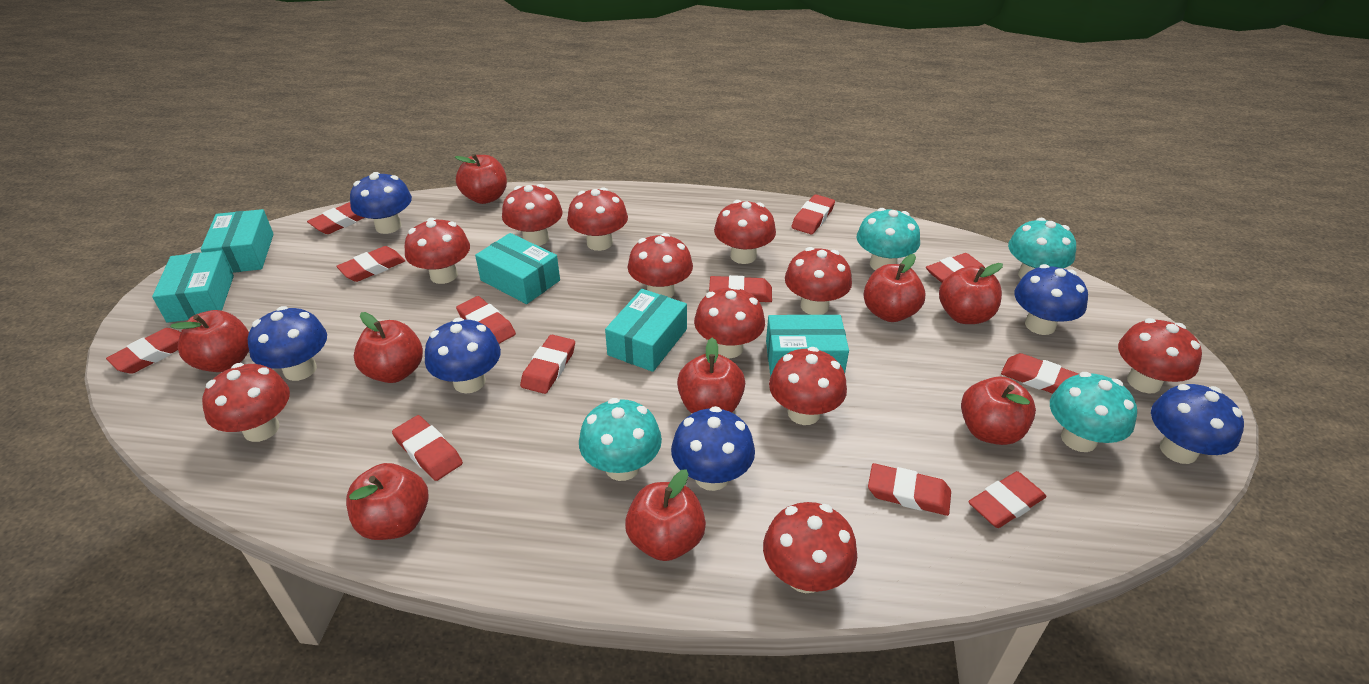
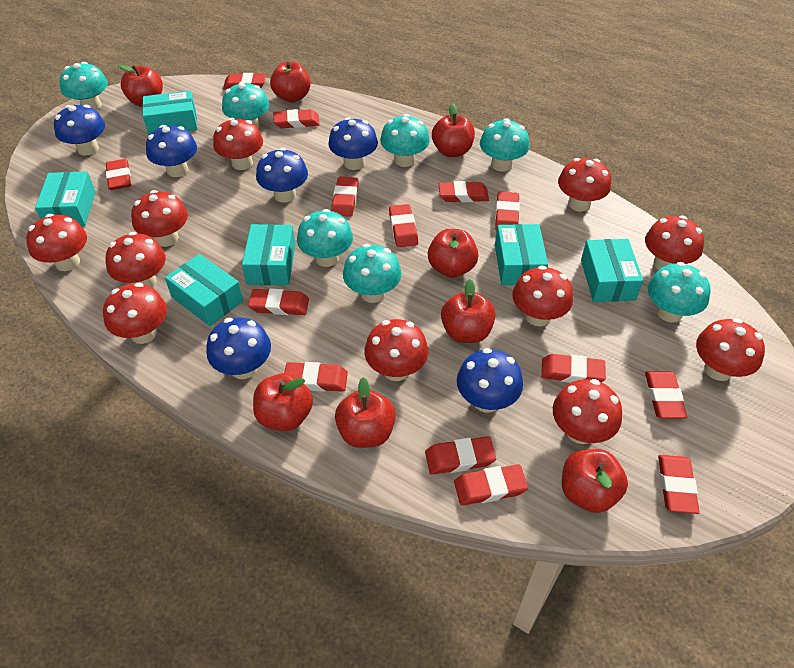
red apple: [170,310,249,372] [346,463,429,540] [354,312,423,383] [455,154,507,204] [625,469,706,561] [677,338,745,413] [864,254,925,322] [939,263,1003,324] [961,376,1036,445] = 9 -> [118,64,163,107] [253,373,313,431] [270,62,311,103] [335,377,396,448] [428,229,479,278] [432,104,475,157] [441,279,496,343] [562,449,628,513] = 8
red eraser: [106,328,181,374] [307,202,364,234] [336,246,405,282] [392,415,463,481] [456,296,516,344] [520,335,575,394] [709,275,772,302] [792,194,835,234] [868,463,951,516] [926,253,985,283] [968,471,1046,528] [1001,353,1078,394] = 12 -> [106,159,131,190] [223,73,266,90] [248,289,309,315] [273,109,320,128] [284,362,348,392] [331,177,359,217] [389,204,418,247] [425,436,496,475] [439,181,489,202] [454,464,528,506] [495,191,520,231] [541,354,606,383] [645,371,687,419] [658,455,700,514] = 14
turquoise box: [152,251,234,323] [201,209,274,273] [475,233,560,304] [605,289,687,372] [766,315,849,376] = 5 -> [35,171,96,227] [142,91,197,135] [165,254,243,326] [242,224,295,285] [495,224,548,285] [581,239,643,302] = 6
turquoise mushroom: [579,398,662,481] [857,208,920,271] [1008,218,1076,279] [1050,372,1137,452] = 4 -> [59,62,108,110] [222,82,269,128] [297,209,353,267] [343,244,401,303] [380,114,430,167] [480,118,529,172] [648,262,711,323] = 7

